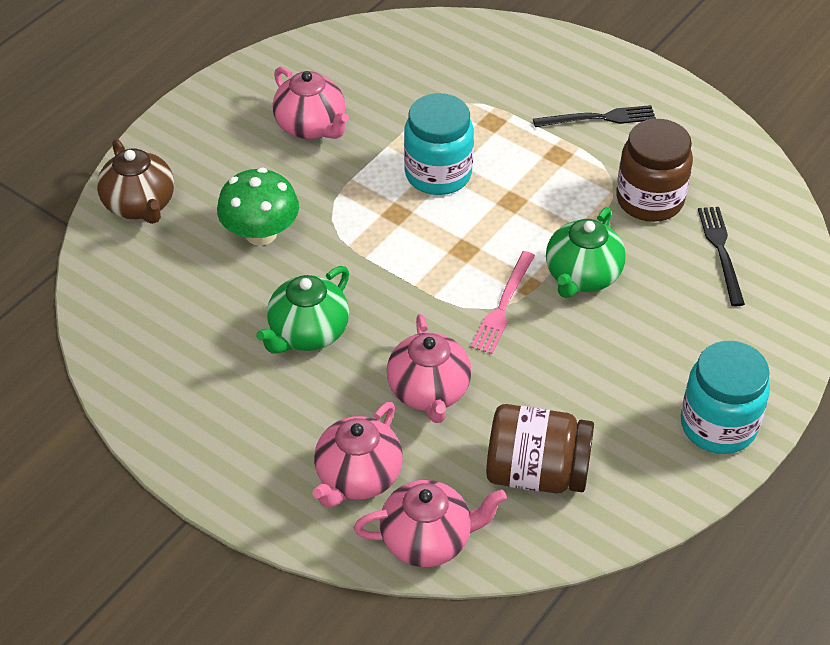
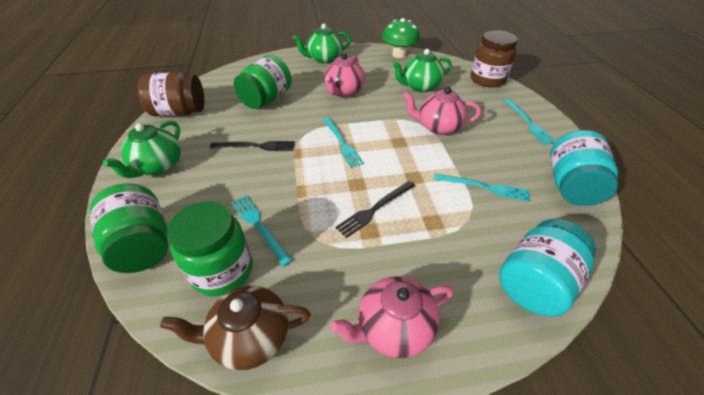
green jar: none = 0 -> [90,183,168,273] [167,201,253,296] [233,55,292,109] = 3
green teapot: [256,266,349,354] [546,207,626,298] = 2 -> [103,120,181,178] [293,24,351,64] [392,49,452,92] = 3
pink fork: [471,251,535,354] = 1 -> none = 0
pink teapot: [273,67,349,139] [313,402,403,508] [354,480,507,567] [387,314,471,423] = 4 -> [324,53,365,97] [330,276,453,358] [403,87,481,135] = 3
turquoise fork: none = 0 -> [231,195,293,267] [323,117,364,168] [433,173,530,202] [503,99,556,145] = 4

